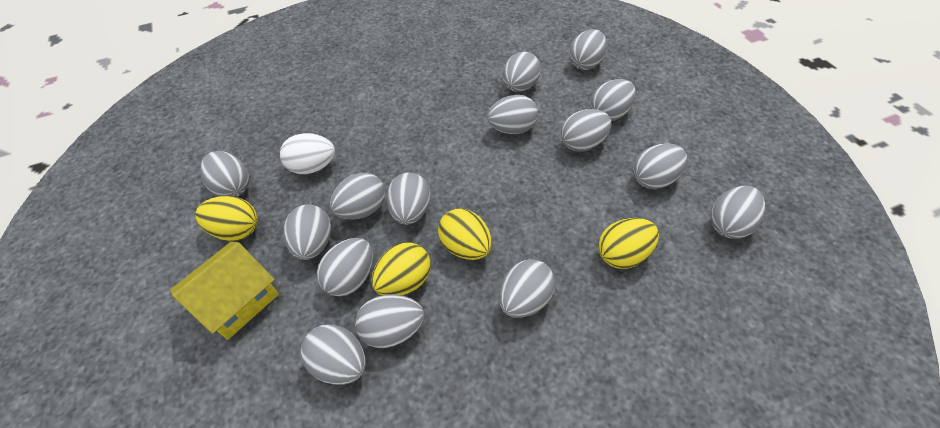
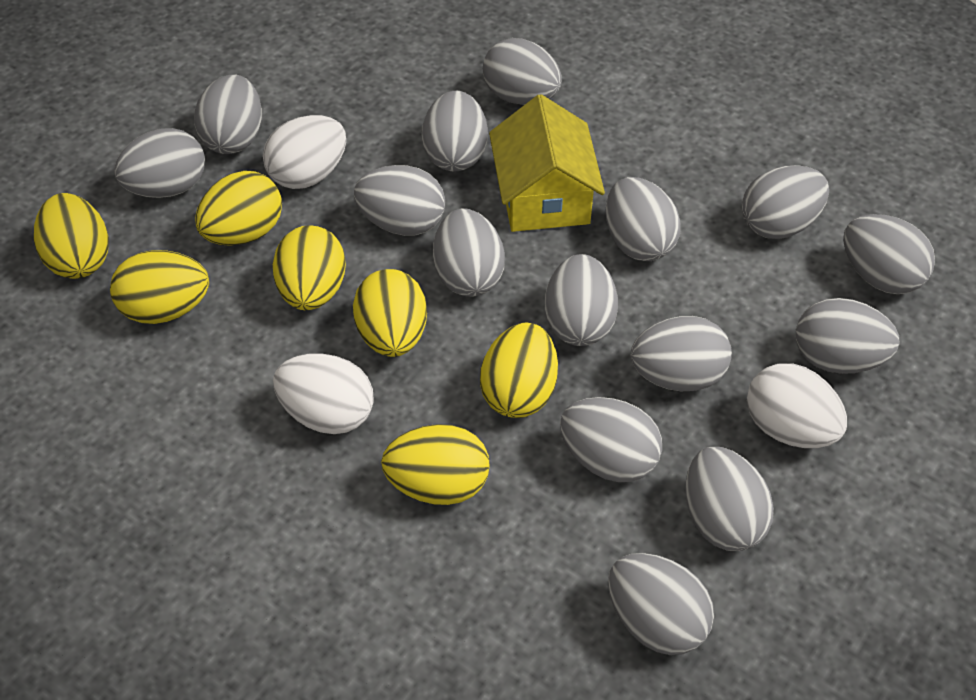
white egg: [280,133,335,174] = 1 -> [263,115,346,189] [273,353,374,434] [747,363,847,448] = 3
yellow egg: [195,196,257,241] [371,242,431,295] [438,209,492,260] [598,218,659,269] = 4 -> [34,193,109,279] [110,250,209,324] [195,171,282,246] [273,225,346,310] [353,269,427,357] [381,424,490,505] [480,323,558,418] = 7

